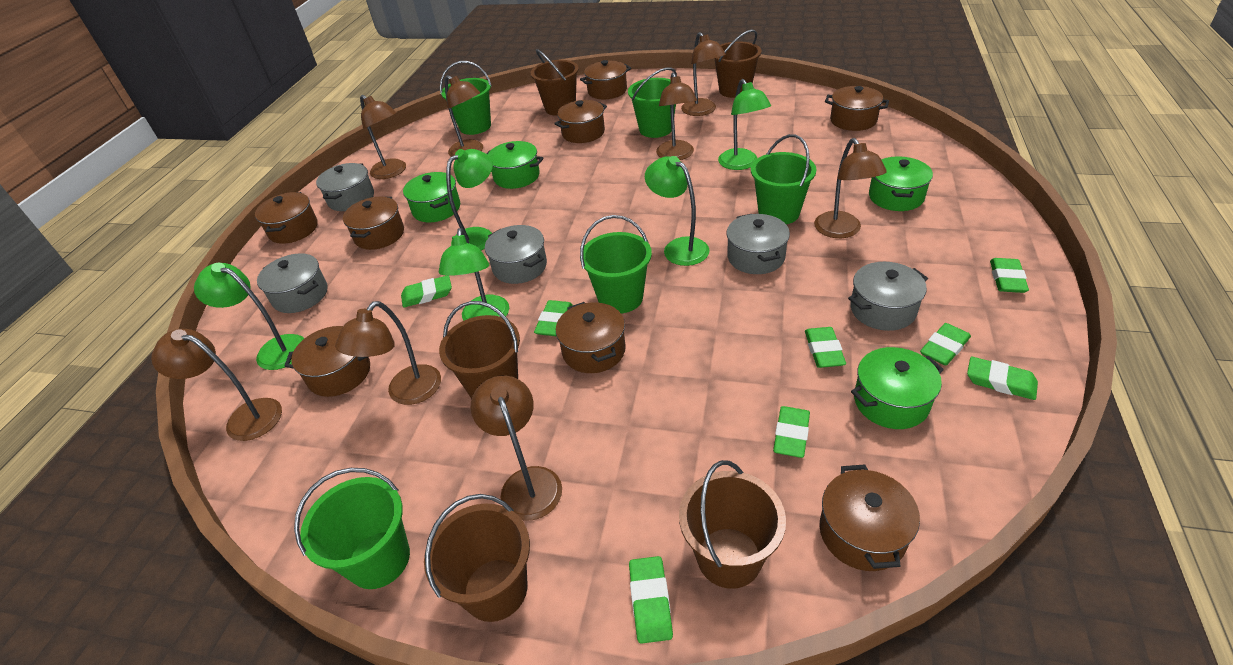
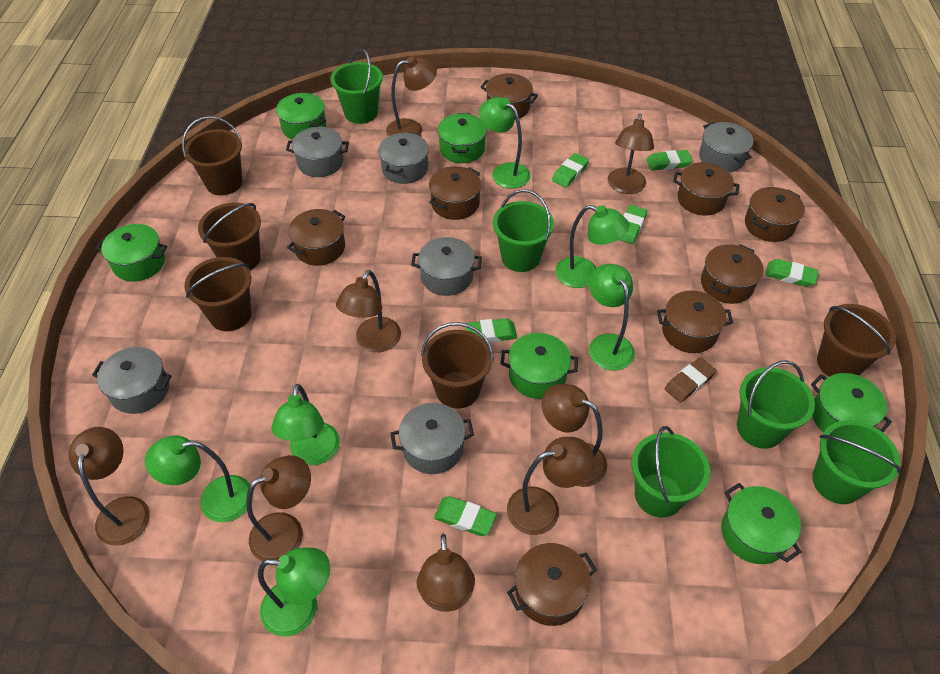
brown eraser: none = 0 -> [665,357,716,403] = 1
green eraser: [401,276,452,308] [534,300,573,337] [629,556,673,644] [773,406,810,458] [805,327,846,368] [920,323,971,366] [967,357,1038,400] [990,258,1029,293] = 8 -> [434,496,496,536] [466,318,517,343] [552,153,589,188] [619,205,647,244] [646,150,692,170] [765,259,818,287] = 6
green lamp: [194,263,304,370] [439,228,509,321] [446,149,493,251] [645,156,710,266] [718,79,771,170] = 5 -> [145,435,253,522] [258,548,330,637] [271,384,340,465] [479,97,530,189] [555,205,629,288] [589,264,635,371] = 6
green pot: [403,172,460,222] [486,141,544,189] [851,347,944,429] [869,157,933,211] = 4 -> [96,224,167,282] [276,93,326,140] [438,113,487,163] [500,333,578,399] [721,483,802,564] [811,373,892,432] = 6
grey pot: [257,253,328,313] [316,163,374,211] [485,225,547,284] [726,214,790,274] [848,262,928,331] = 5 -> [92,347,171,414] [286,127,349,177] [378,132,429,184] [390,403,474,474] [411,237,482,296] [699,122,753,172] = 6

